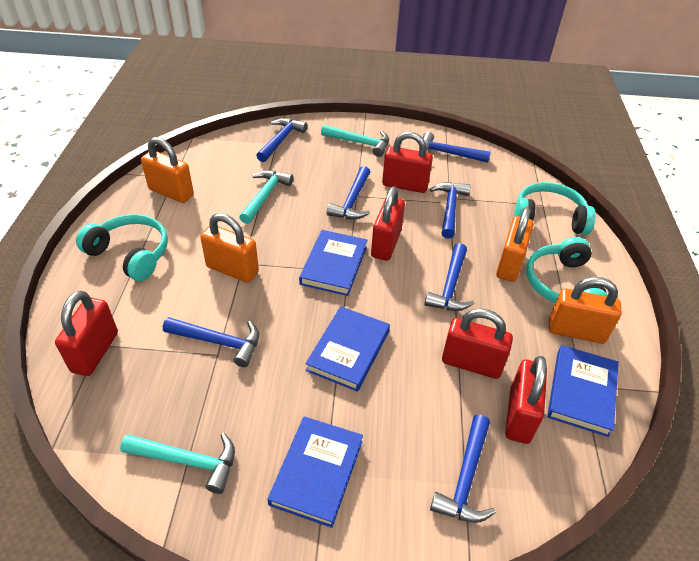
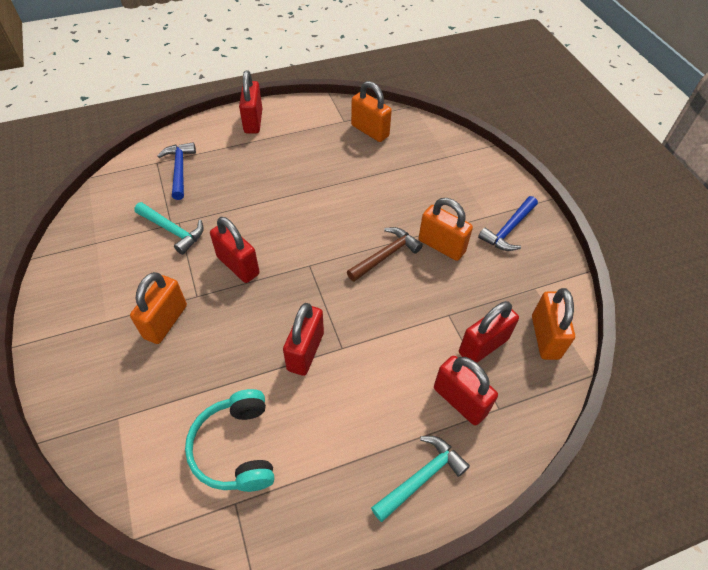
blue book: [267,416,363,528] [299,230,367,296] [305,306,390,392] [547,345,619,437] = 4 -> none = 0
blue hammer: [163,317,259,367] [256,118,307,162] [327,166,370,219] [423,132,491,163] [424,243,474,311] [430,182,471,239] [430,415,496,523] = 7 -> [157,142,196,200] [478,196,538,251] = 2
brown hammer: none = 0 -> [347,227,423,282] = 1
turquoise hammer: [120,433,235,494] [239,170,293,224] [321,125,389,157] = 3 -> [134,202,204,255] [371,436,470,522] = 2
turquoise headphones: [76,214,168,281] [514,182,596,235] [526,237,608,303] = 3 -> [185,389,274,492] = 1

